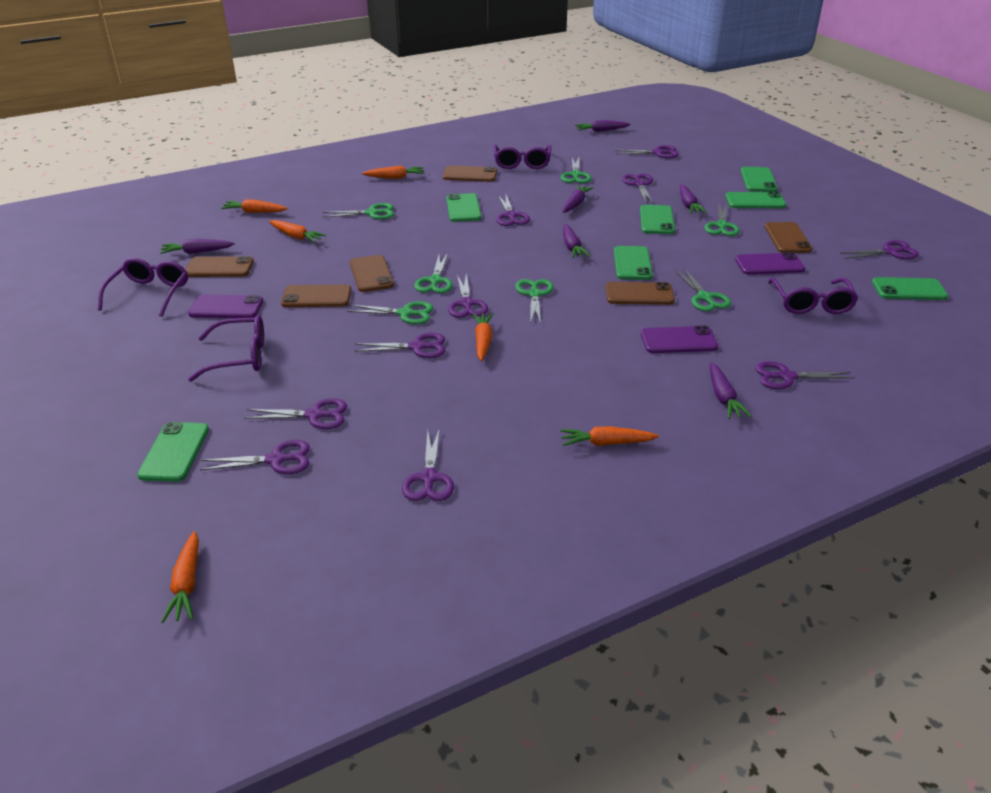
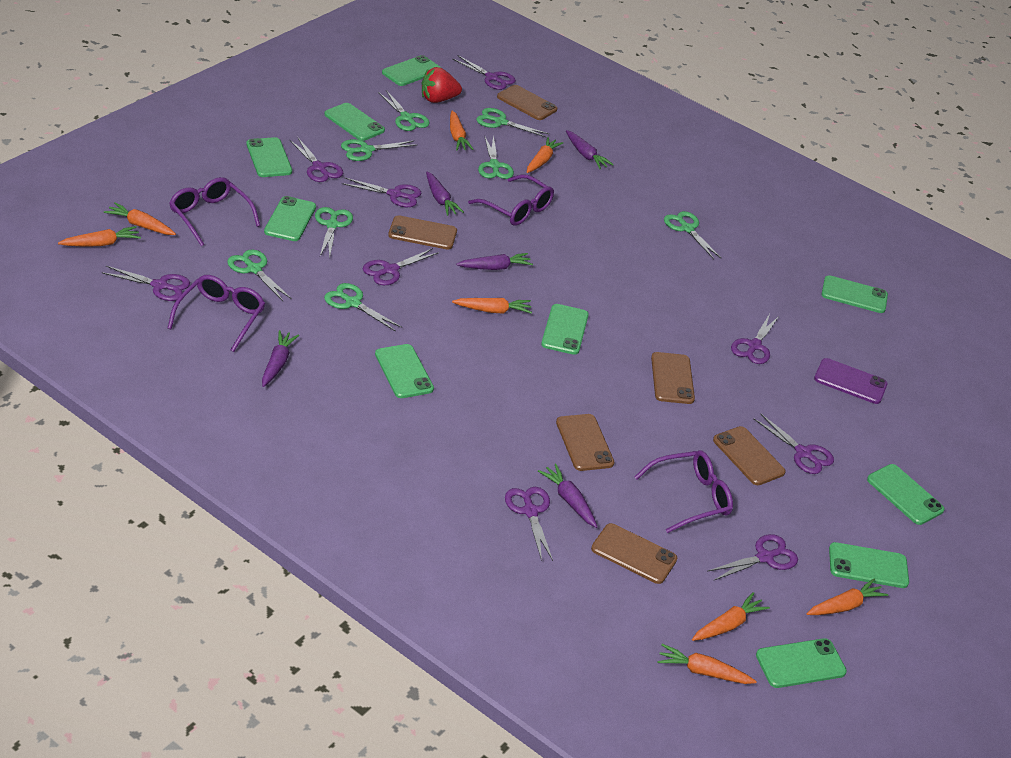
green phone: [137,422,209,482] [446,193,482,222] [614,246,653,280] [640,205,675,234] [725,192,786,208] [741,167,778,192] [872,277,948,300] = 7 -> [247,137,292,177] [264,196,316,241] [324,103,385,141] [375,344,434,398] [382,55,441,86] [541,304,589,355] [756,638,847,688] [822,275,888,313] [829,542,909,588] [867,464,945,525] = 10
green scissors: [323,203,394,220] [347,301,433,324] [414,253,453,293] [515,279,554,324] [561,157,592,183] [675,268,731,311] [704,203,740,236] = 7 -> [227,249,292,301] [315,207,353,258] [324,283,402,332] [341,139,416,161] [378,90,430,131] [477,108,549,138] [478,135,514,179] [664,211,721,259] = 8
orange carrot: [161,531,199,623] [221,199,288,213] [269,220,326,243] [362,166,424,179] [473,313,493,361] [560,426,659,446] = 6 -> [58,226,141,246] [104,202,176,235] [450,111,474,150] [452,298,532,314] [527,137,563,173] [657,644,757,684] [692,592,770,641] [807,579,888,615] = 8
purple carrot: [160,239,235,254] [563,185,594,213] [563,224,590,258] [575,120,630,132] [680,184,707,214] [710,362,752,419] = 6 -> [262,330,299,387] [426,172,464,216] [456,253,533,270] [538,464,597,528] [566,130,614,169] = 5
purple phone: [188,295,263,318] [641,325,718,353] [735,252,805,275] = 3 -> [814,358,888,404] = 1
purple scissors: [200,440,310,474] [244,398,347,429] [354,333,445,358] [402,428,454,501] [448,274,488,318] [496,195,530,226] [615,145,679,158] [622,174,653,203] [755,361,854,389] [840,240,919,259] = 10 -> [101,266,190,301] [289,138,343,182] [342,178,421,207] [363,248,439,285] [453,55,516,90] [505,487,553,561] [708,534,798,581] [731,314,779,364] [753,413,834,474] = 9
red strawberry: none = 0 -> [422,67,462,103] = 1

